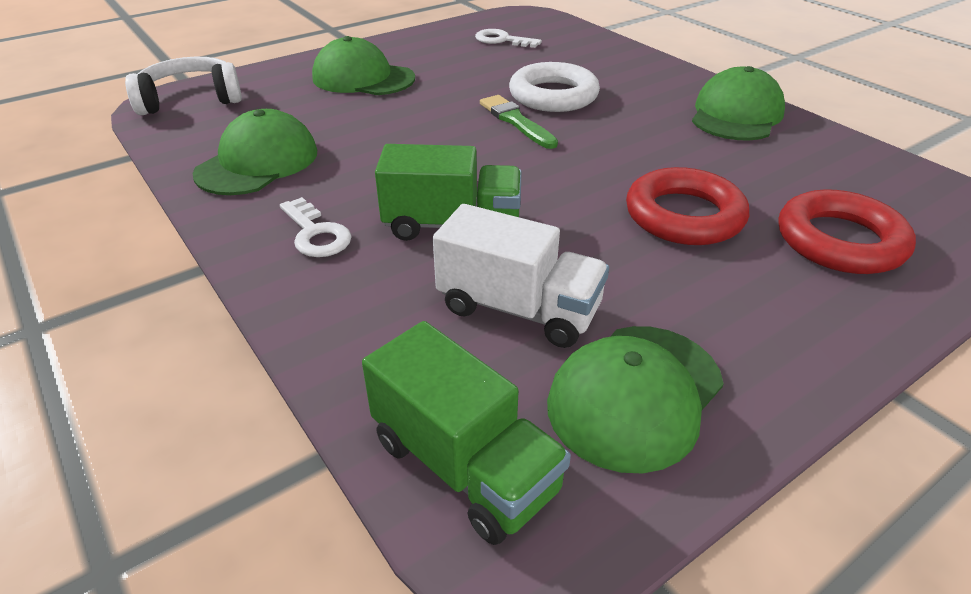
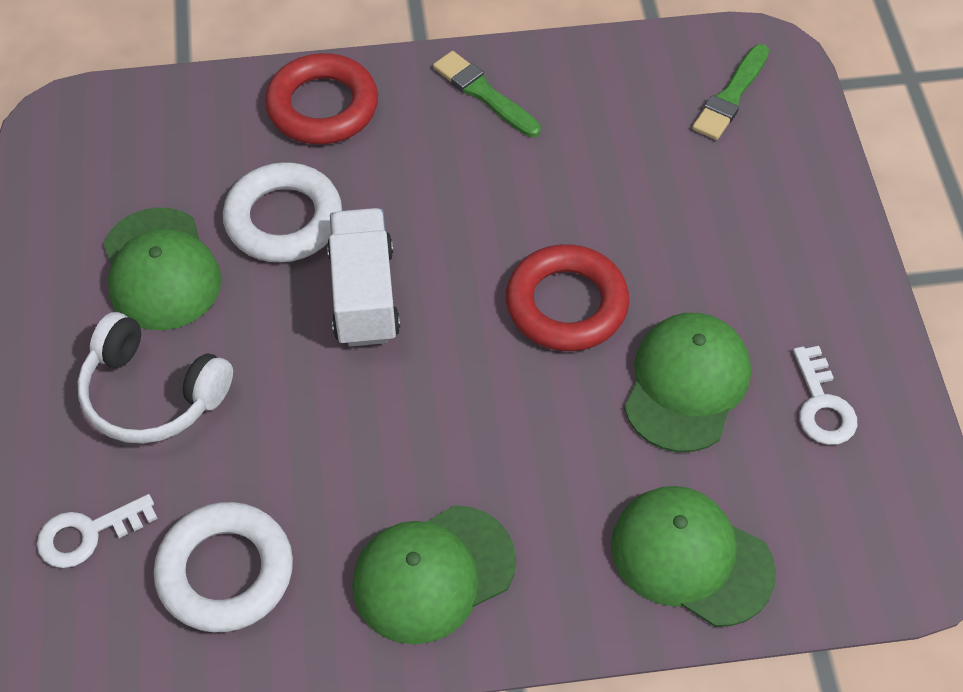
green brush: [480,95,558,149] = 1 -> [433,51,541,137] [692,44,769,140] = 2
green truck: [362,321,571,545] [375,144,522,241] = 2 -> none = 0
white ring: [509,62,600,112] = 1 -> [154,502,293,632] [223,162,342,263] = 2

